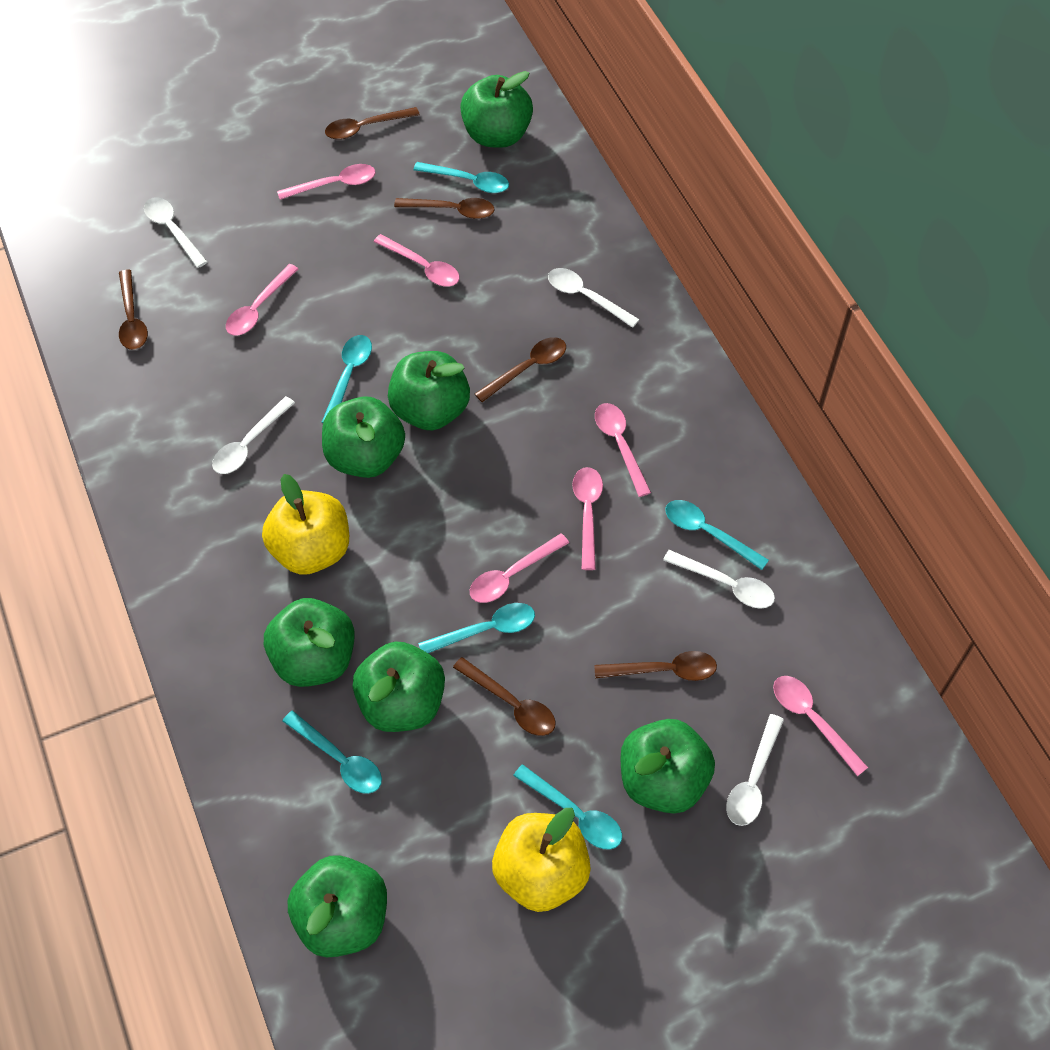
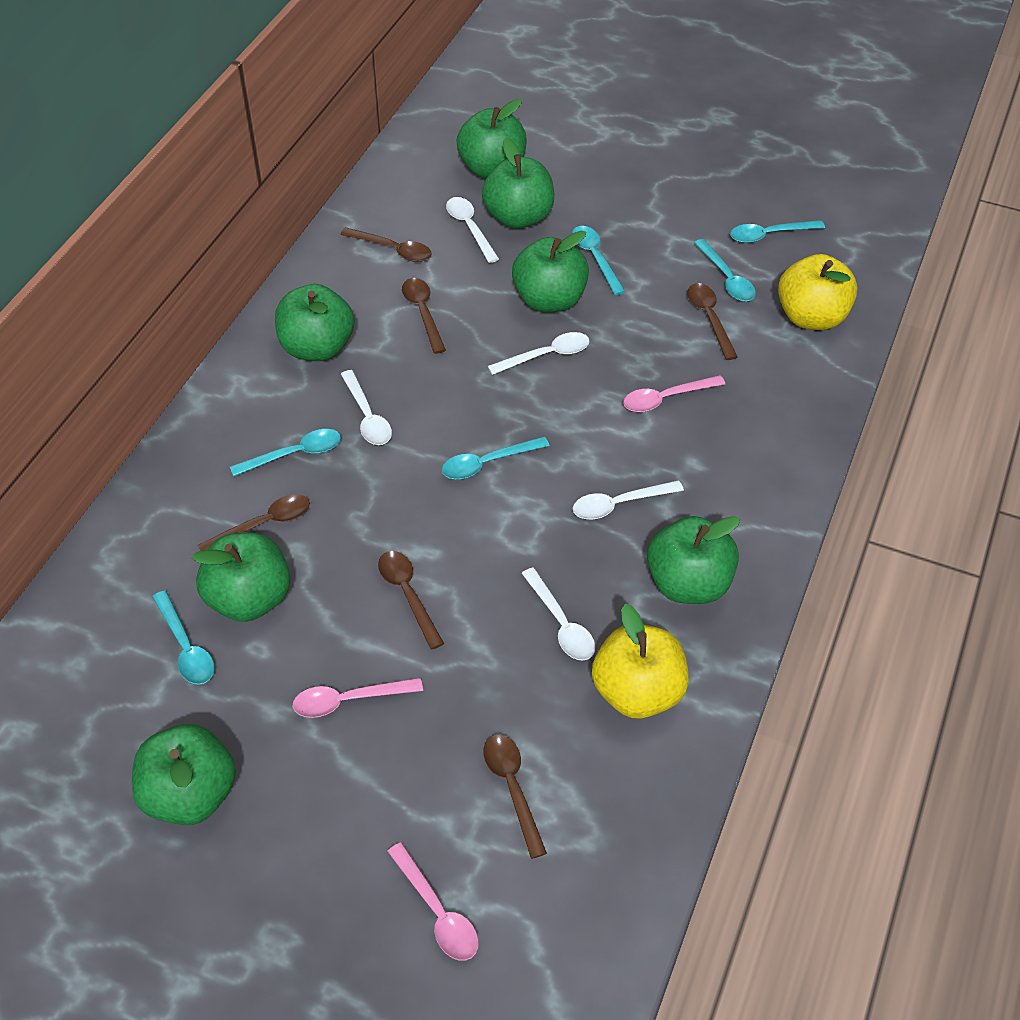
pink spoon: [226,264,298,336] [277,164,375,200] [374,234,460,287] [470,533,569,603] [572,467,603,570] [595,403,651,497] [773,676,868,776] = 7 -> [293,678,423,718] [387,842,479,961] [623,375,725,412] = 3

